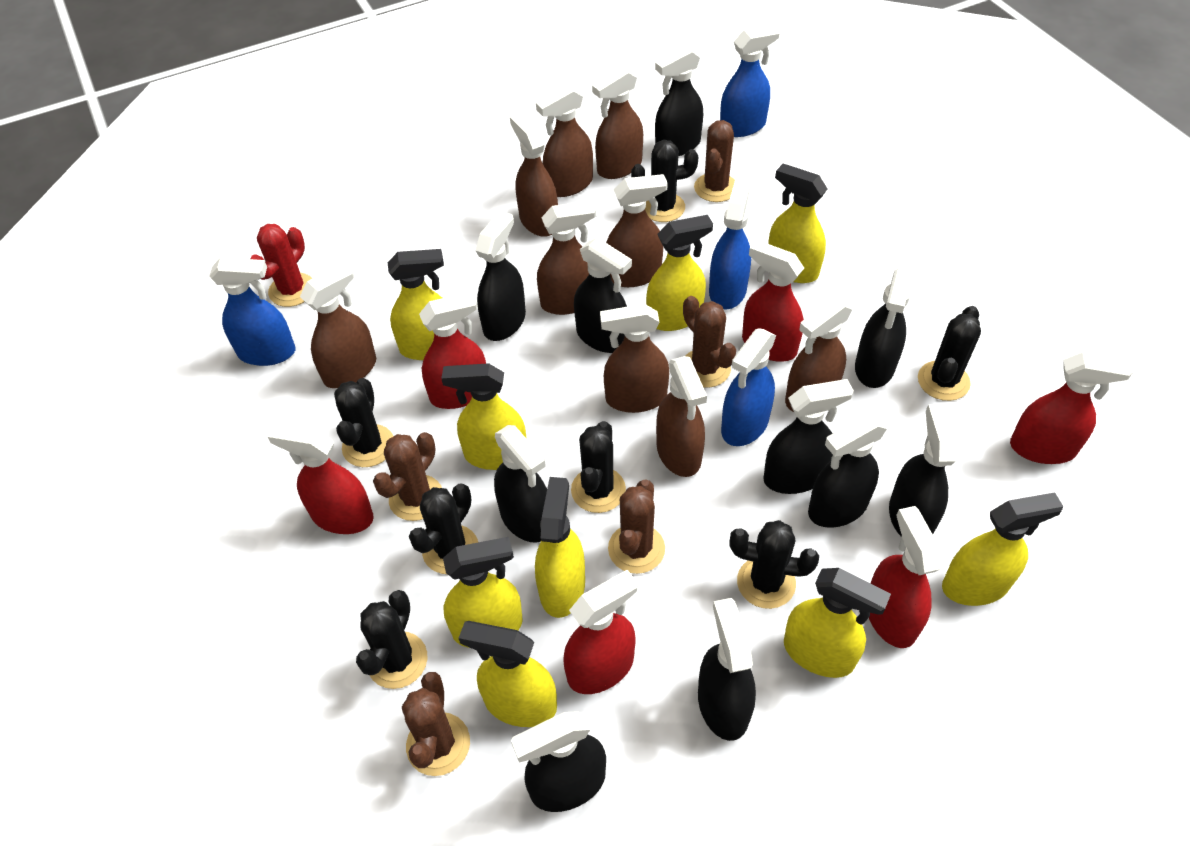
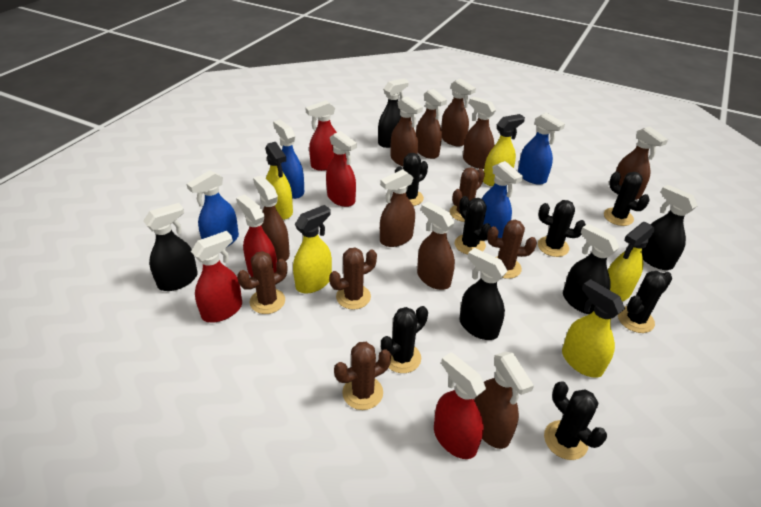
black spray bottle: [475,211,526,341] [494,425,547,543] [511,711,606,812] [574,238,632,353] [655,46,703,156] [698,598,756,741] [763,379,854,494] [808,415,887,528] [855,268,913,388] [889,404,958,537] = 10 -> [143,203,198,291] [378,79,409,148] [459,248,508,340] [563,224,620,314] [642,185,698,270] = 5
red cactus: [250,224,312,307] = 1 -> none = 0
red spray bottle: [268,424,374,534] [419,292,486,409] [563,570,638,694] [742,240,804,362] [869,506,942,648] [1010,352,1133,464] = 6 -> [191,231,242,323] [236,194,277,277] [305,100,337,171] [326,131,357,207] [434,352,486,459] = 5
yellow spray bottle: [388,249,444,360] [441,363,527,470] [443,537,523,648] [459,621,557,727] [535,477,585,618] [646,215,713,331] [768,164,828,283] [784,568,891,678] [942,492,1064,606] = 9 -> [265,142,293,220] [293,205,332,293] [483,114,525,186] [562,279,625,378] [608,222,655,302] = 5

